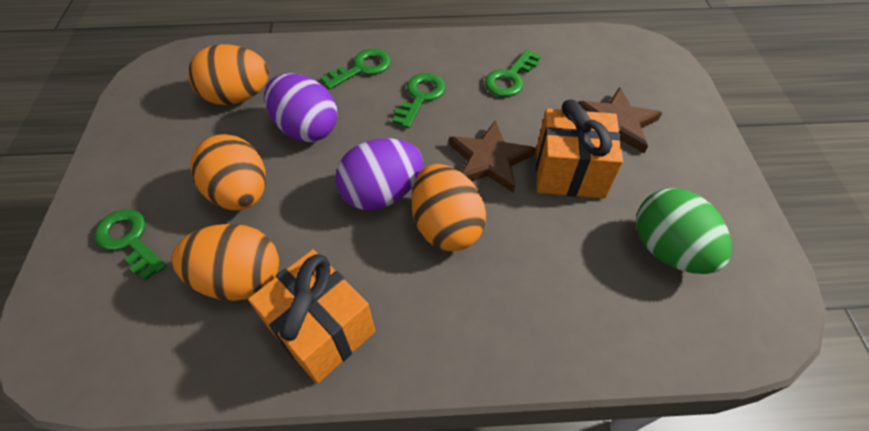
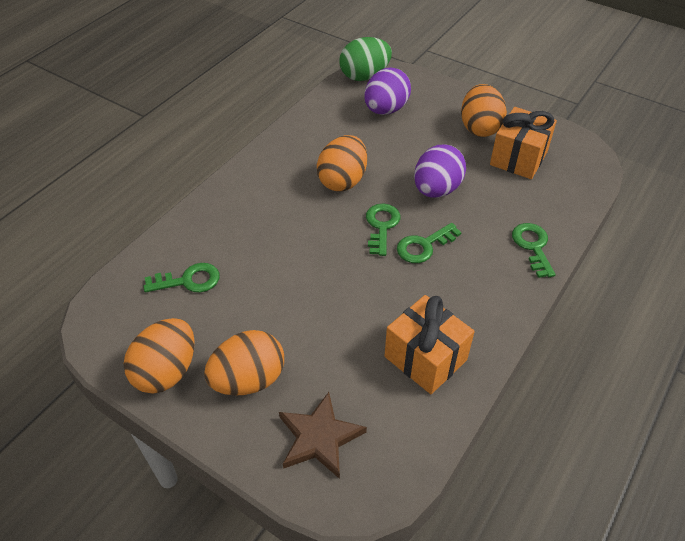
brown star: [449,120,536,193] [578,87,662,153] = 2 -> [279,392,367,479] = 1

